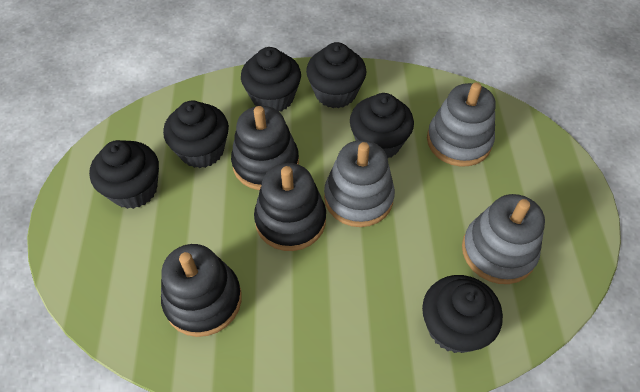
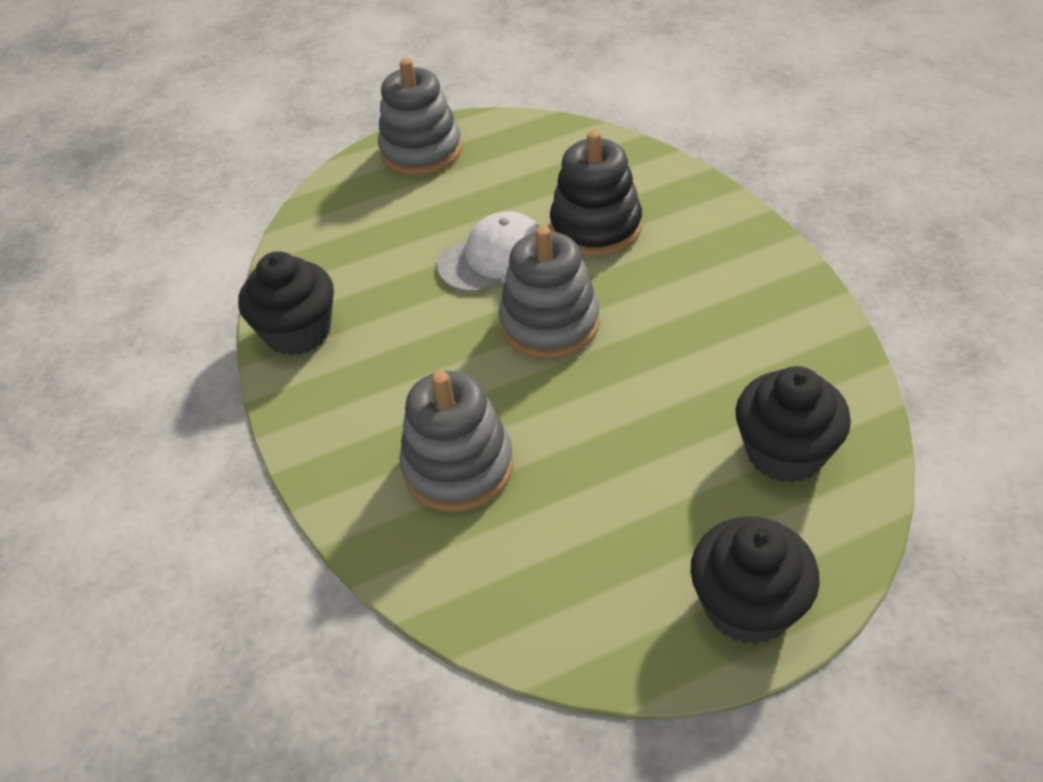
black cupcake: [89,140,159,209] [163,101,229,168] [241,47,301,111] [306,42,366,108] [350,93,414,159] [422,275,503,353] = 6 -> [238,251,334,356] [691,516,820,644] [736,366,851,483] = 3
black stacking toy: [161,244,242,337] [231,106,299,190] [254,163,326,251] = 3 -> [550,130,642,257] = 1
white cap: none = 0 -> [437,211,540,292] = 1

